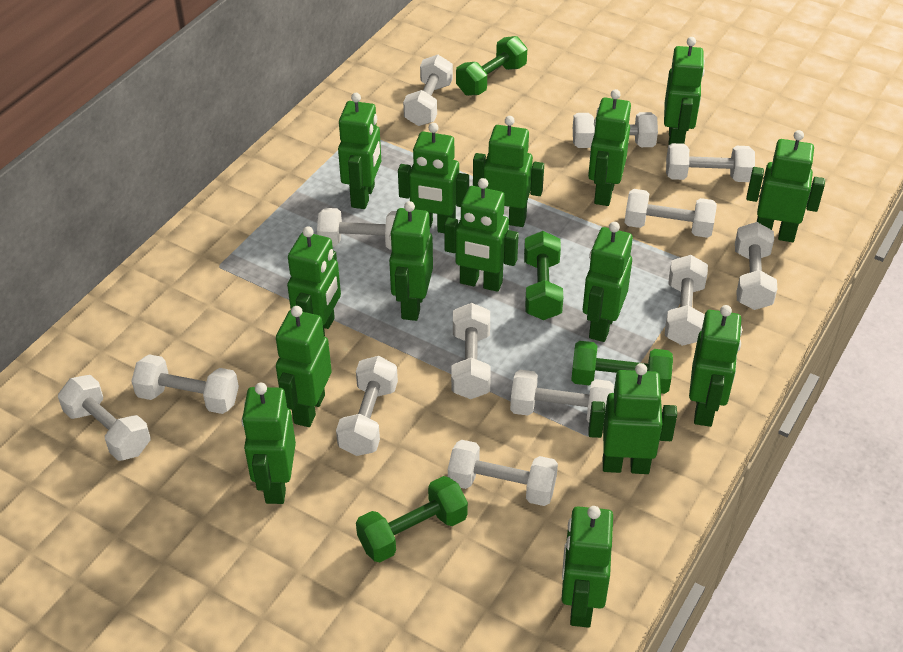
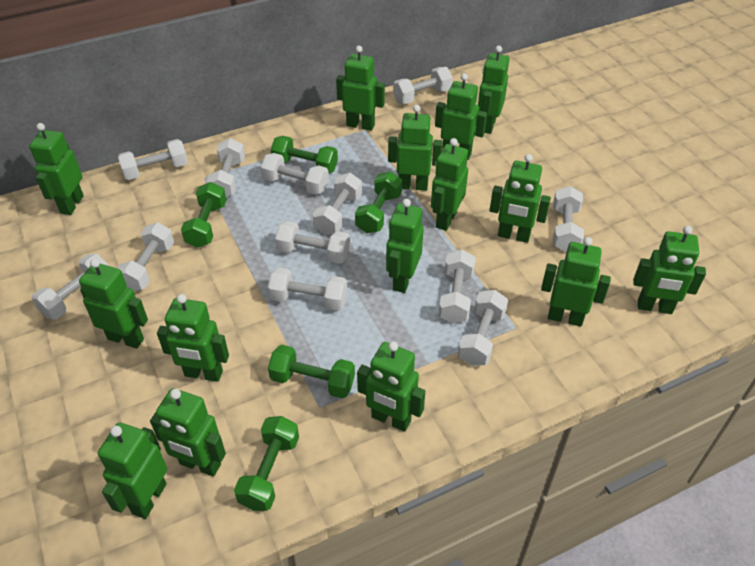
green dumbbell: [356,476,468,563] [456,36,527,96] [524,231,563,320] [571,341,673,394] = 4 -> [181,182,227,248] [234,416,299,511] [268,345,355,398] [271,136,338,173] [355,172,402,233] = 5
white dumbbell: [58,375,150,461] [132,354,239,414] [317,208,397,250] [336,356,398,456] [403,55,453,126] [448,440,558,506] [451,303,491,399] [510,370,614,422] [573,112,658,148] [624,189,717,238] [665,255,708,346] [666,143,755,182] [735,222,777,310] = 13 -> [32,254,109,320] [117,222,174,291] [118,139,188,180] [206,138,245,197] [260,153,329,195] [268,268,347,311] [275,221,350,264] [313,173,362,235] [393,67,453,104] [439,250,476,323] [458,290,508,366] [553,186,584,252] = 12

